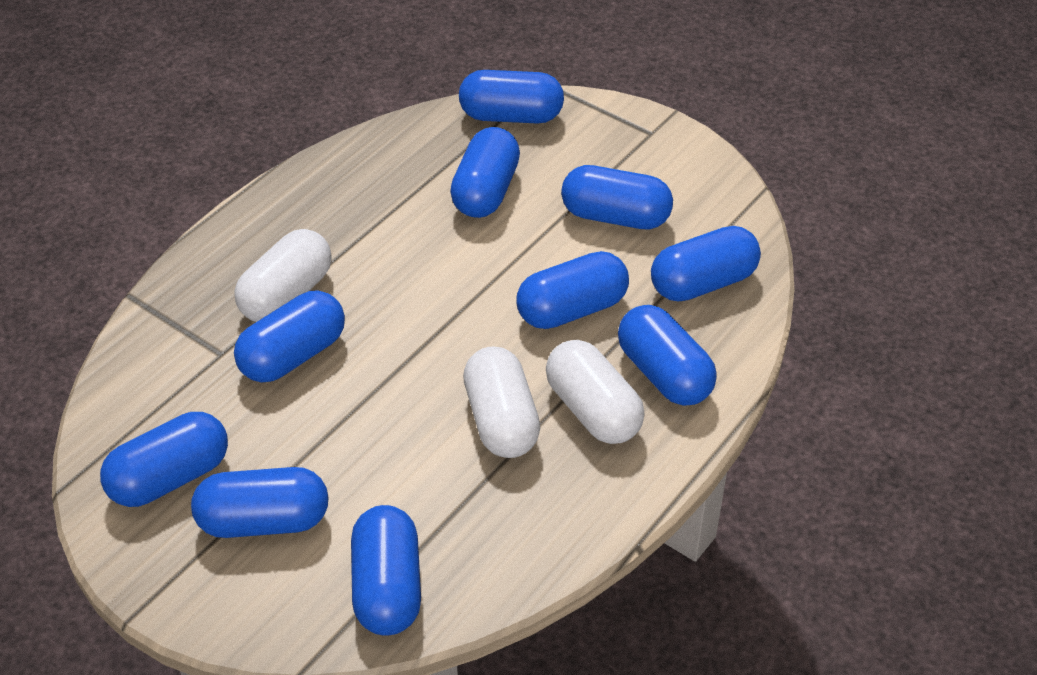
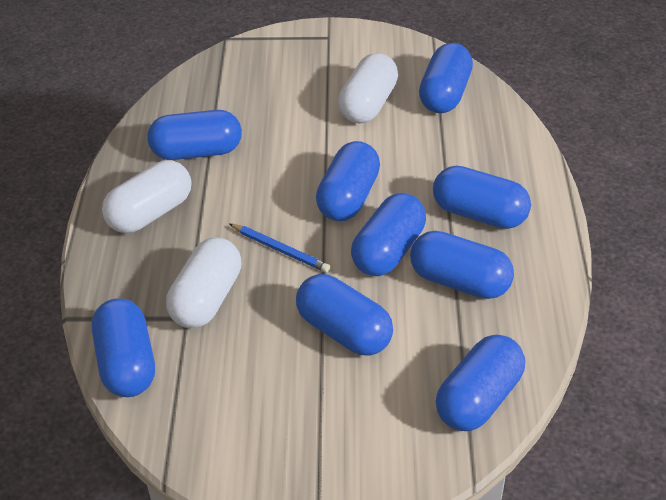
blue capsule: [100,412,228,507] [191,467,329,538] [234,290,345,383] [351,505,421,635] [450,127,520,218] [459,70,564,124] [517,251,629,329] [561,165,673,229] [618,305,717,406] [651,226,761,301] = 10 -> [92,298,155,397] [147,110,242,160] [296,274,393,356] [316,141,380,221] [351,193,426,276] [410,231,514,299] [419,43,473,113] [433,166,531,229] [436,335,525,431] = 9
blue pencil: none = 0 -> [230,224,330,272] = 1

